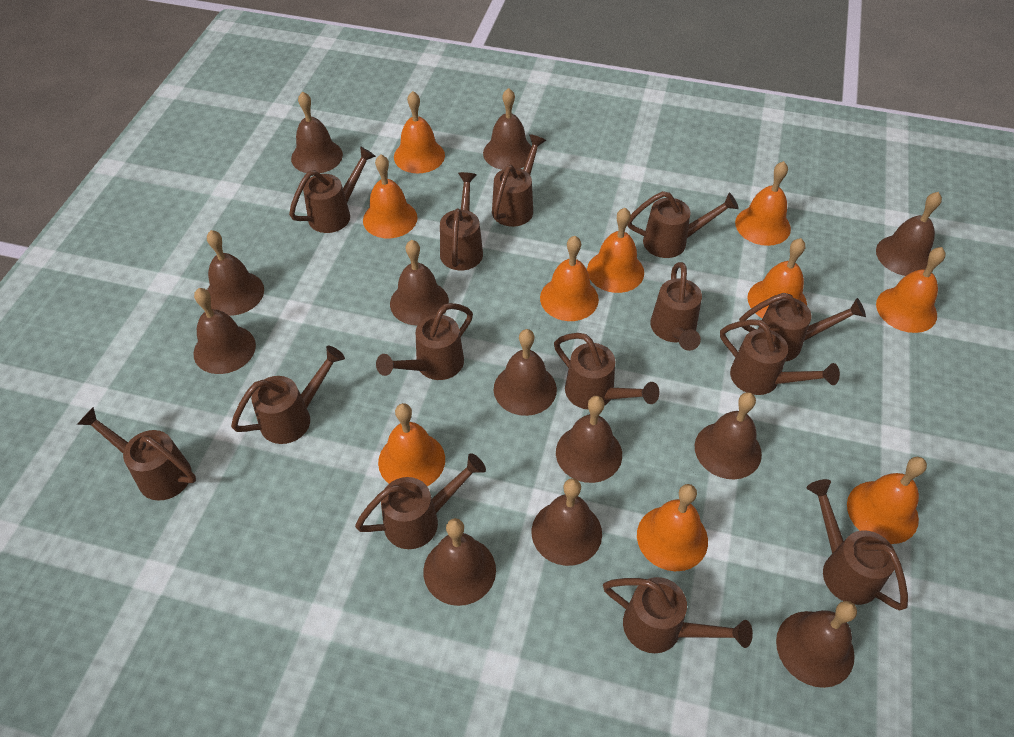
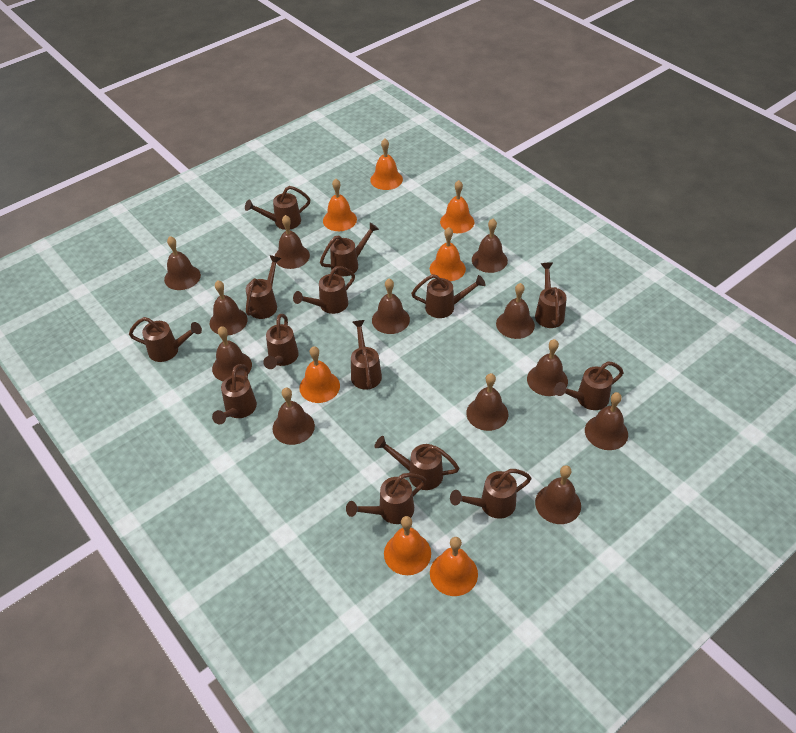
orange bell: [363,154,417,238] [378,403,445,486] [394,91,445,174] [540,236,599,321] [587,208,644,293] [637,484,708,571] [735,161,791,246] [748,238,807,319] [847,457,927,544] [876,247,946,333] = 10 -> [299,346,340,403] [323,179,357,231] [370,138,403,190] [384,516,431,575] [430,227,466,281] [430,537,478,596] [440,180,474,233] = 7

